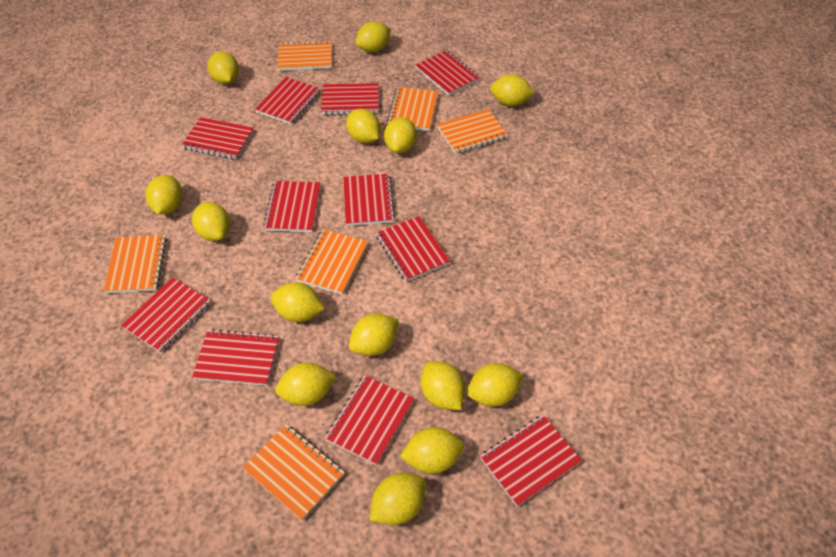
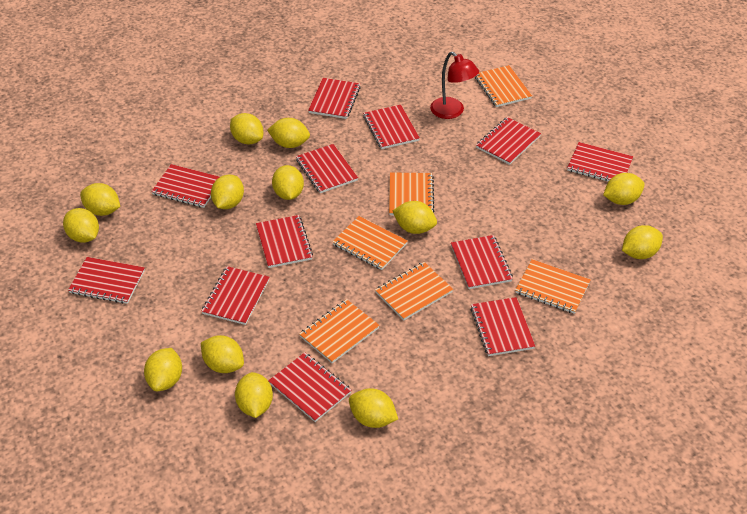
red lamp: none = 0 -> [430,52,479,119] = 1
red notebook: [121,277,211,353] [181,117,254,159] [192,329,279,386] [255,77,321,124] [263,181,320,232] [321,83,378,115] [325,375,414,465] [343,174,395,226] [376,216,450,282] [415,50,480,95] [480,415,582,507] = 11 -> [68,257,145,304] [151,164,219,208] [202,266,269,325] [256,215,313,268] [268,352,352,422] [296,144,358,193] [308,78,361,119] [363,105,420,149] [451,235,513,289] [470,297,535,356] [476,117,541,165] [567,142,633,182] = 12
yellow lemon: [146,175,183,214] [192,202,230,241] [208,51,239,84] [271,282,325,322] [275,363,336,406] [346,109,381,143] [349,313,399,356] [356,21,391,52] [370,473,426,525] [384,117,417,153] [400,427,464,474] [421,361,465,410] [467,363,524,407] [490,74,535,106] = 14 -> [63,208,99,243] [80,183,120,216] [144,348,182,391] [201,335,244,373] [211,175,244,209] [230,113,263,144] [235,372,273,418] [267,118,310,148] [272,165,304,200] [349,388,398,428] [393,201,437,234] [603,173,645,205] [622,225,663,259] = 13

